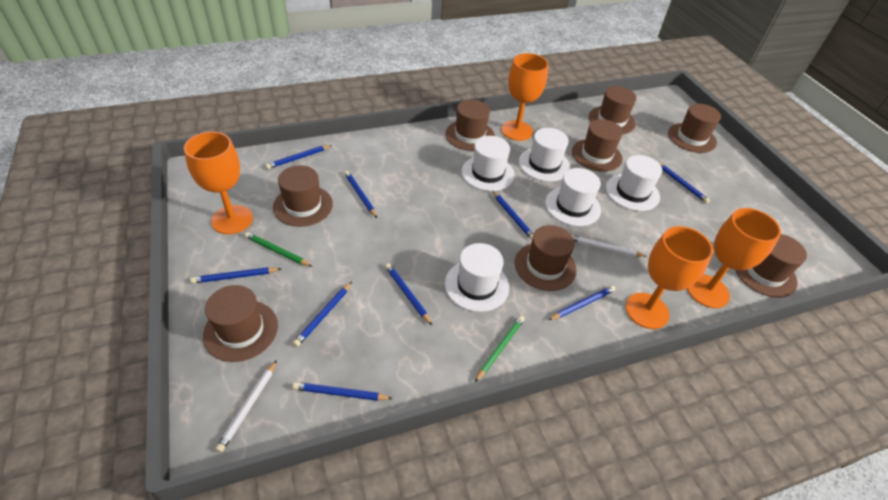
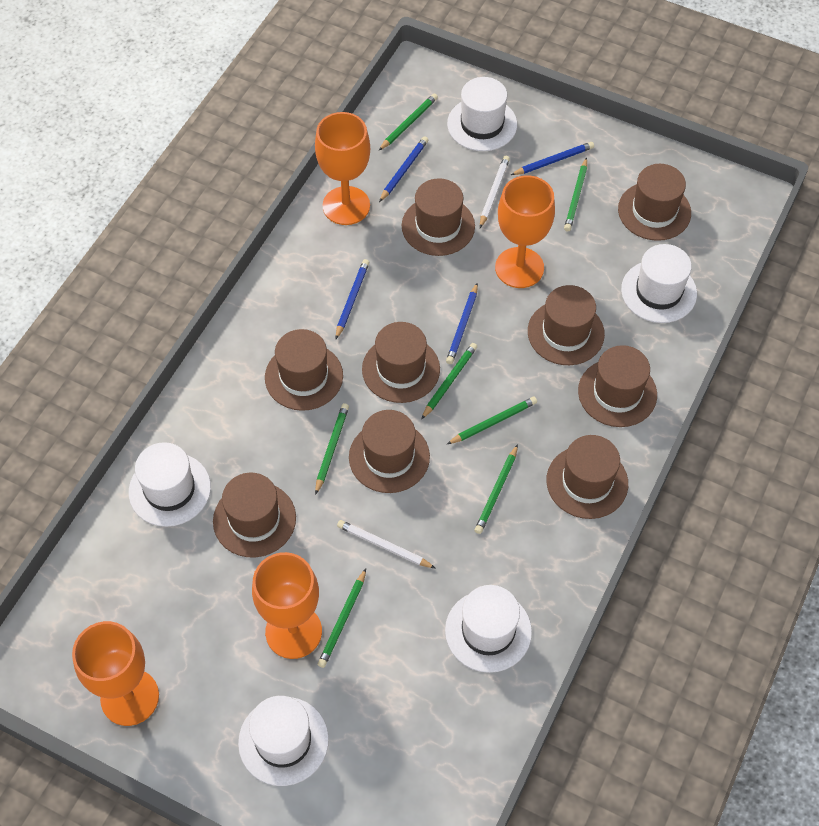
blue pencil: [190,267,281,283] [266,145,332,169] [293,282,352,347] [293,382,393,401] [344,171,377,218] [385,263,432,325] [493,191,533,240] [548,285,616,320] [658,162,710,203] = 9 -> [336,259,369,339] [379,136,428,202] [446,283,478,364] [511,142,594,175] = 4
brown hat: [203,285,278,362] [273,165,333,227] [446,99,495,151] [515,225,577,291] [572,119,623,172] [589,86,637,134] [668,104,721,153] [735,234,807,298] = 8 -> [213,473,296,557] [265,329,343,411] [349,410,430,493] [362,322,440,403] [402,178,475,256] [528,285,605,365] [546,435,628,519] [578,345,657,427] [618,164,691,241] = 9
green pencil: [245,232,313,267] [475,315,525,382] = 2 -> [315,403,349,495] [317,569,366,668] [379,93,438,150] [421,343,477,420] [447,396,537,444] [474,444,518,534] [564,157,587,232] = 7

